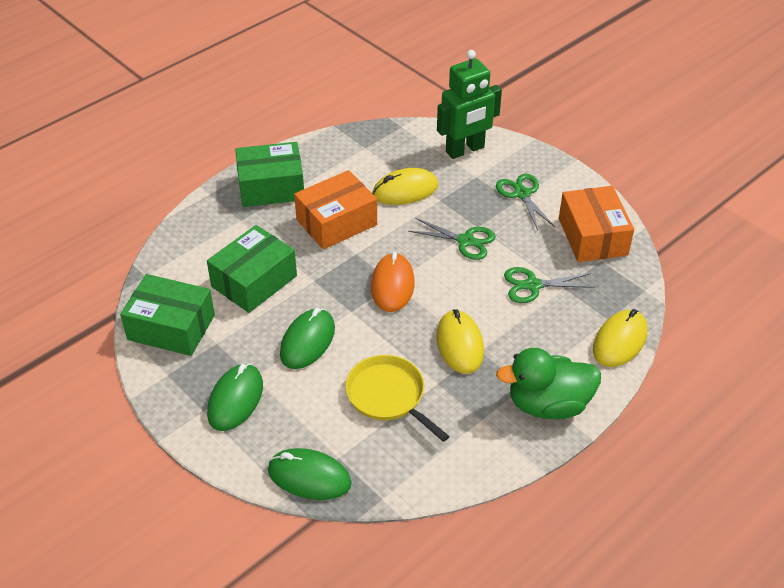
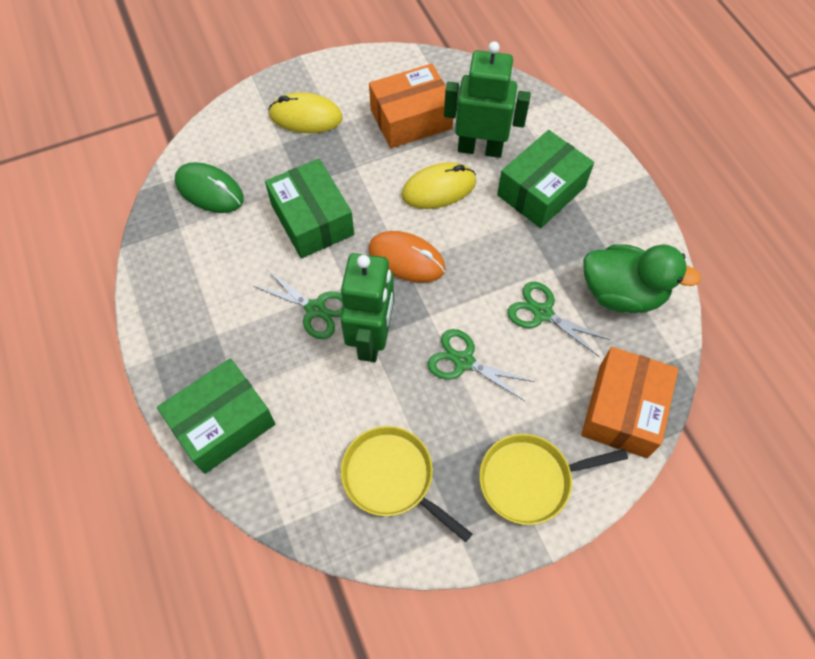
green mouse: [207,364,263,431] [268,448,352,500] [280,308,335,369] = 3 -> [175,162,244,213] = 1
green robot: [437,50,502,159] = 1 -> [340,253,394,362] [444,41,531,158] = 2
yellow mouse: [372,168,438,205] [436,309,484,374] [593,309,648,367] = 3 -> [268,92,343,133] [401,162,476,209] = 2
yellow pan: [345,355,449,442] = 1 -> [341,426,472,542] [479,434,628,525] = 2

